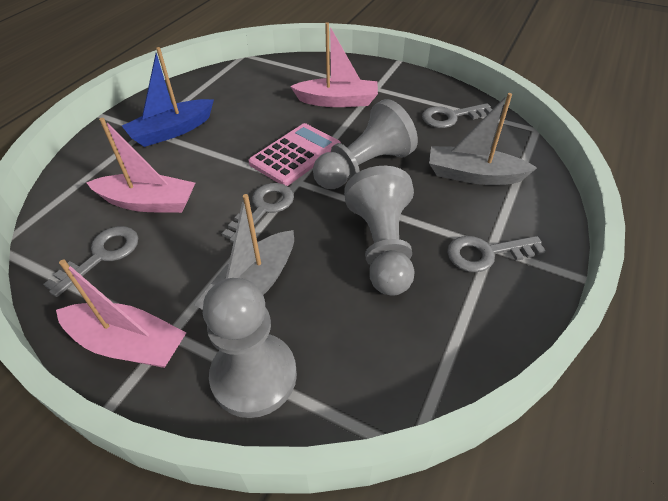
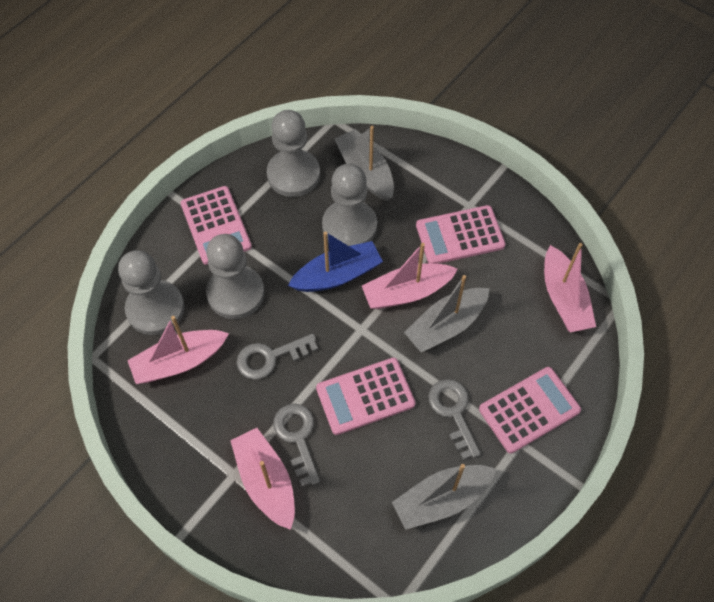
grey boat: [195,194,294,310] [429,93,537,185] = 2 -> [335,126,394,201] [392,464,496,530] [404,275,490,353] = 3
grey key: [43,226,138,297] [222,183,294,243] [422,103,492,128] [447,236,545,273] = 4 -> [236,334,318,380] [273,404,320,487] [428,379,481,460] = 3
grey pawn: [203,278,297,418] [313,99,418,189] [344,166,415,296] = 3 -> [118,250,185,335] [206,234,264,319] [267,110,320,197] [322,164,377,246] = 4
pink boat: [56,260,186,368] [86,118,195,213] [290,22,378,107] = 3 -> [127,316,229,384] [230,428,295,530] [362,243,458,309] [544,243,596,332] = 4
pink calculator: [249,123,341,186] = 1 -> [180,186,252,265] [316,358,416,435] [416,205,506,264] [479,367,581,454] = 4

